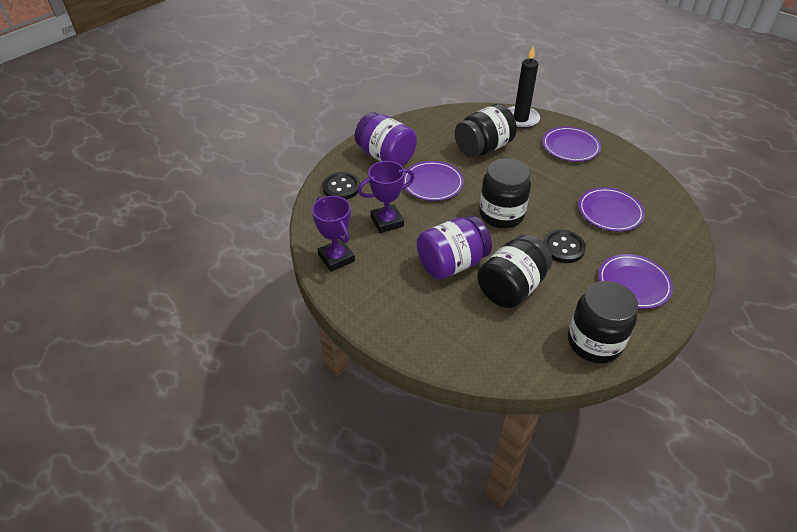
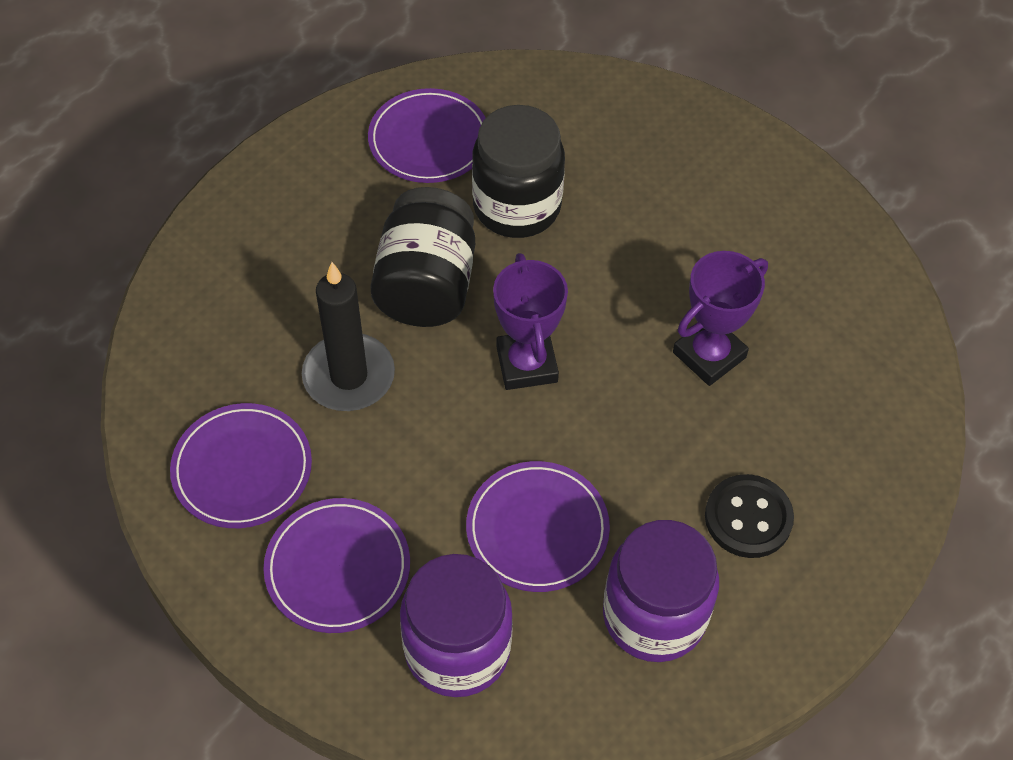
black button: [322,172,360,200] [543,230,586,263] = 2 -> [705,474,794,558] = 1
black jar: [455,104,517,157] [477,235,552,308] [479,158,531,228] [568,281,638,363] = 4 -> [370,187,475,327] [472,105,565,238] = 2

